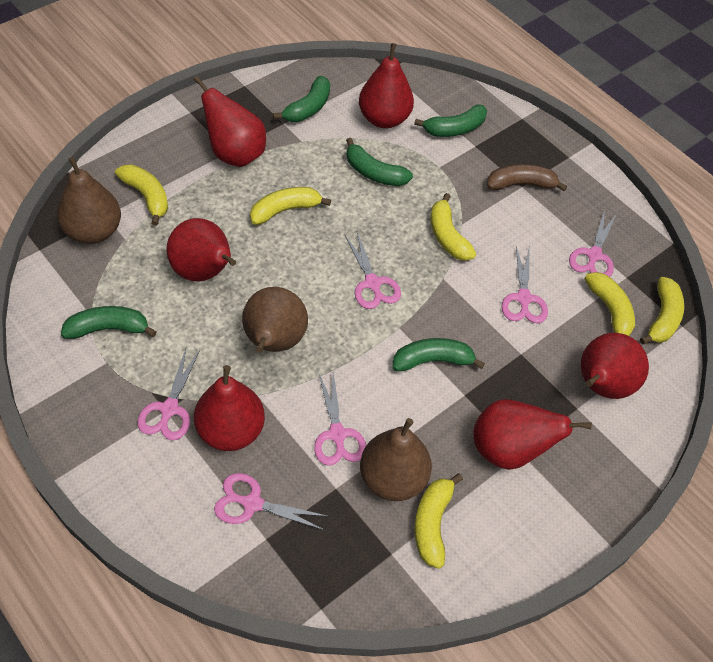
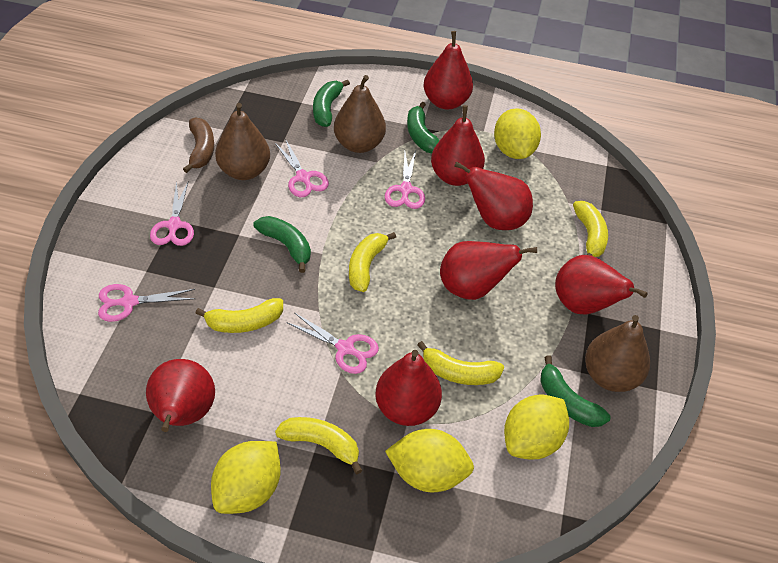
green banana: [61,306,157,339] [273,76,330,122] [346,138,413,186] [393,338,485,371] [414,105,487,137] = 5 -> [253,216,311,273] [313,79,350,127] [407,102,440,153] [540,355,611,427] = 4
pink scissors: [138,349,200,440] [214,473,329,530] [314,372,366,466] [345,232,401,309] [501,246,548,323] [569,209,617,277] = 6 -> [98,284,195,322] [150,181,194,246] [275,139,329,197] [288,313,379,374] [385,151,425,209] = 5
red pear: [166,218,236,281] [193,76,266,167] [194,365,265,451] [359,43,414,128] [473,399,592,470] [581,333,649,399] = 6 -> [146,359,215,432] [375,350,442,426] [423,31,473,109] [431,105,485,186] [440,241,537,300] [454,161,533,230] [555,255,648,315] = 7
yellow banana: [115,164,168,226] [250,187,331,225] [415,473,463,569] [431,193,476,261] [585,272,635,336] [640,277,684,344] = 6 -> [195,298,283,333] [275,417,363,474] [349,232,396,292] [417,341,504,385] [573,201,608,257] = 5
yellow lemon: none = 0 -> [211,441,281,514] [385,429,474,492] [494,108,541,159] [504,395,569,460] = 4

